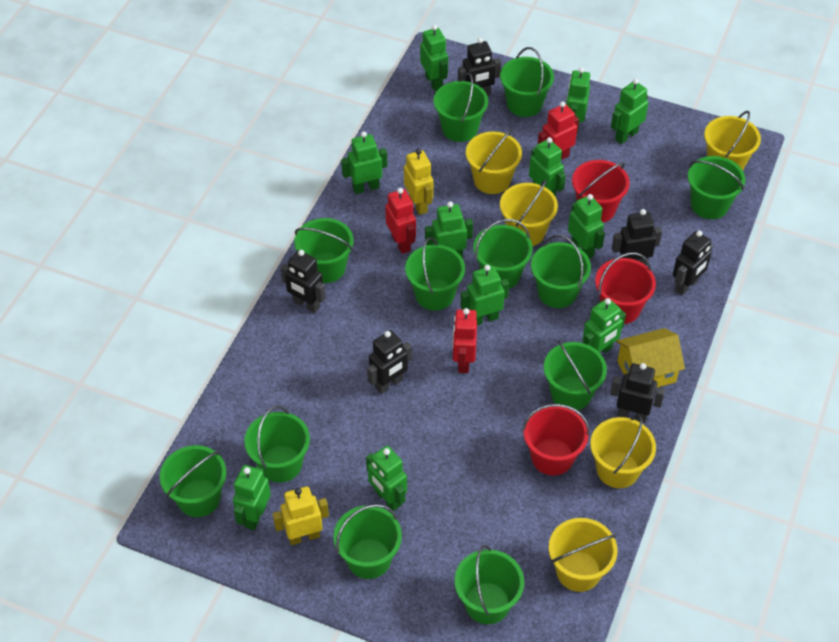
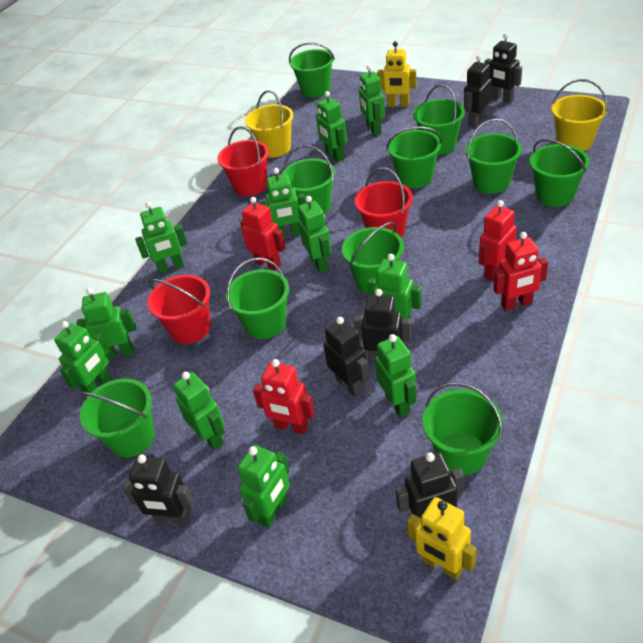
green bucket: [160,445,226,517] [244,406,310,483] [294,218,354,283] [334,504,402,579] [405,237,465,310] [434,72,488,142] [455,545,524,624] [473,219,533,289] [500,47,554,117] [531,235,591,308] [544,340,607,410] [688,156,745,219] = 12 -> [79,379,155,457] [225,258,289,339] [281,145,335,214] [289,43,335,98] [342,222,404,294] [386,126,442,188] [413,84,465,155] [423,382,503,475] [465,119,522,194] [530,139,590,207] = 10
red robot: [385,188,416,254] [452,308,477,373] [538,101,579,159] = 3 -> [240,197,285,270] [253,359,315,435] [479,200,517,281] [493,232,548,311] = 4
yellow bucket: [466,129,522,194] [500,180,558,246] [549,518,617,592] [590,415,656,488] [704,111,761,170] = 5 -> [245,90,293,158] [551,79,608,151] = 2
yellow house: [616,328,685,387] = 1 -> none = 0

